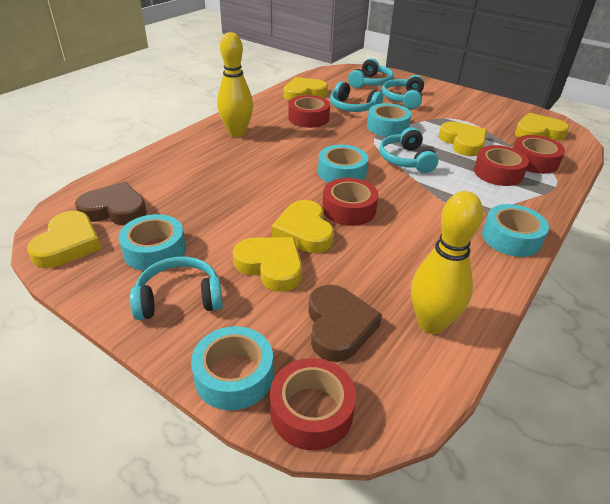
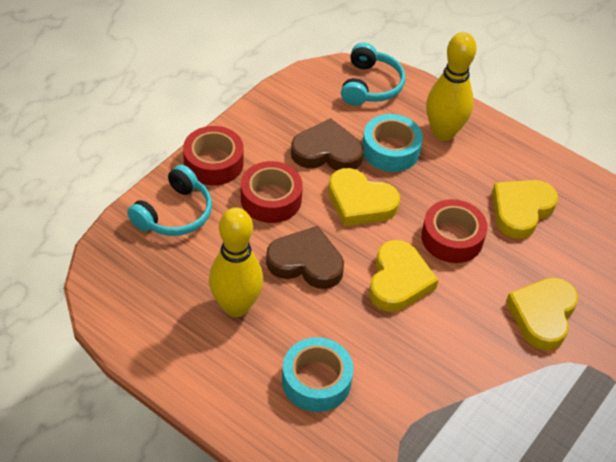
red tape: [270,358,356,450] [288,95,330,128] [322,178,378,226] [474,145,529,186] [514,135,565,174] = 5 -> [183,126,244,185] [241,161,303,223] [421,199,488,263] = 3
turquoise headphones: [130,257,223,320] [330,81,383,112] [348,58,393,88] [379,127,438,173] [382,75,424,109] = 5 -> [127,165,212,236] [341,43,405,106] = 2
turquoise tape: [119,214,186,271] [191,326,273,410] [318,145,368,183] [367,103,411,137] [482,204,549,257] = 5 -> [282,337,353,412] [362,114,423,172] = 2
yellow heart: [27,211,101,268] [233,237,302,292] [272,200,334,253] [284,77,328,101] [439,121,487,156] [515,113,569,140] = 6 -> [328,168,400,226] [369,240,438,312] [492,180,558,239] [506,278,578,350] = 4

